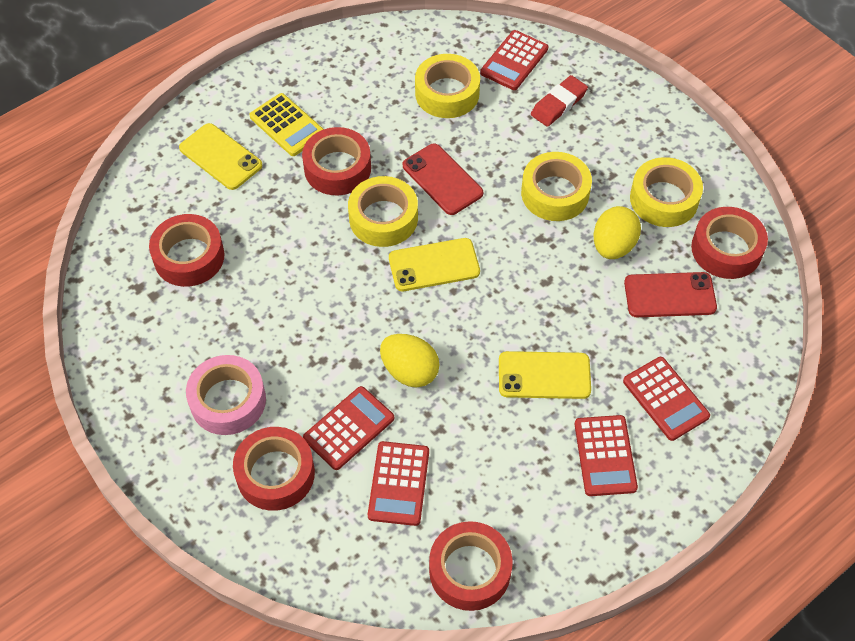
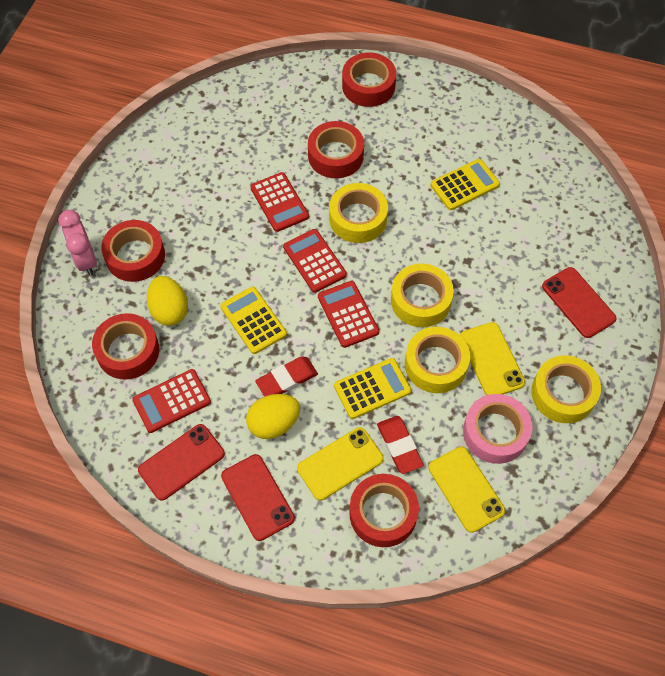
pink clock: none = 0 -> [58,210,97,276] = 1
red calculator: [303,386,394,470] [368,441,429,526] [480,30,548,90] [574,415,638,496] [623,357,710,441] = 5 -> [132,369,211,433] [250,172,309,232] [283,229,347,293] [318,281,379,348] = 4
red eraser: [531,75,588,127] = 1 -> [255,356,318,397] [377,416,424,474] = 2
red phone: [403,144,483,215] [624,272,717,317] = 2 -> [138,424,225,501] [221,454,295,541] [542,267,617,338] = 3
yellow calculator: [250,93,323,156] = 1 -> [220,287,287,354] [334,358,412,419] [431,159,500,210] = 3

